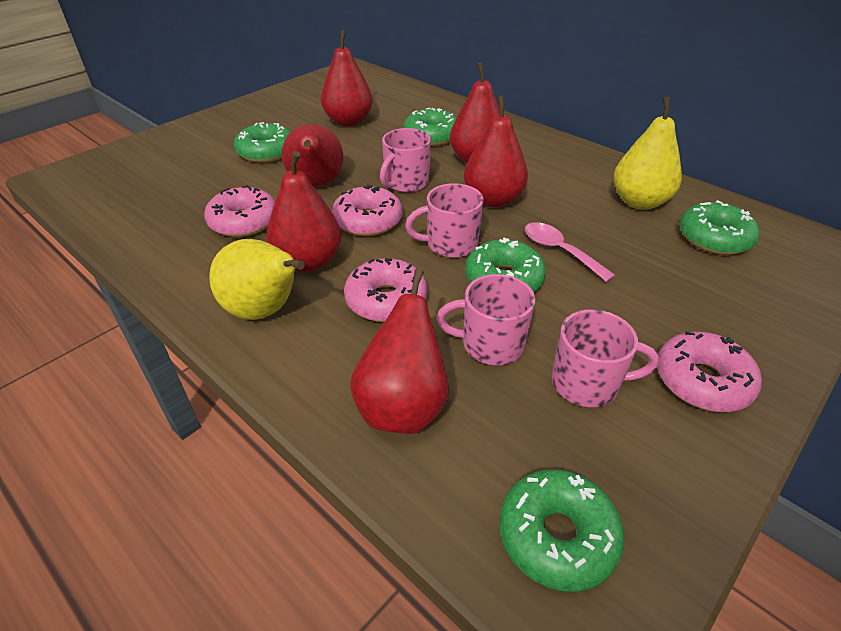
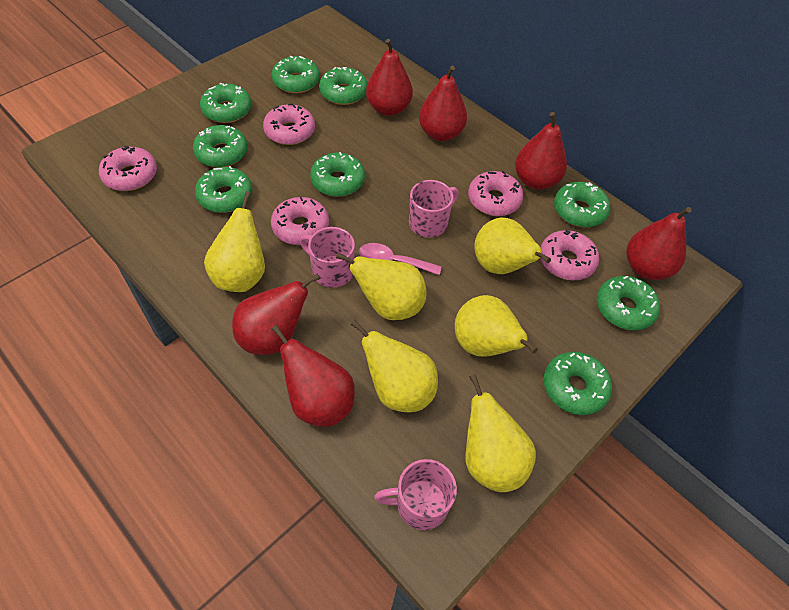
green donut: [234,122,290,163] [404,108,456,146] [465,237,546,292] [499,469,624,592] [679,200,760,255] = 5 -> [193,125,248,168] [195,166,253,213] [200,83,252,123] [271,56,320,93] [310,152,365,197] [319,67,368,105] [544,352,612,415] [554,182,611,227] [597,276,660,331] = 9
pink donut: [204,185,275,237] [332,184,402,236] [344,258,427,322] [657,331,762,412] = 4 -> [99,146,157,191] [263,104,315,145] [271,197,329,245] [468,171,524,216] [540,230,600,281] = 5
pink mug: [380,128,431,192] [405,183,484,258] [437,274,535,365] [552,309,659,407] = 4 -> [300,227,355,288] [374,459,457,530] [409,180,459,238] = 3
yellow pear: [209,239,305,320] [614,97,682,210] = 2 -> [204,191,265,292] [336,253,427,320] [351,320,438,412] [455,295,538,357] [465,374,536,492] [474,218,551,274] = 6

